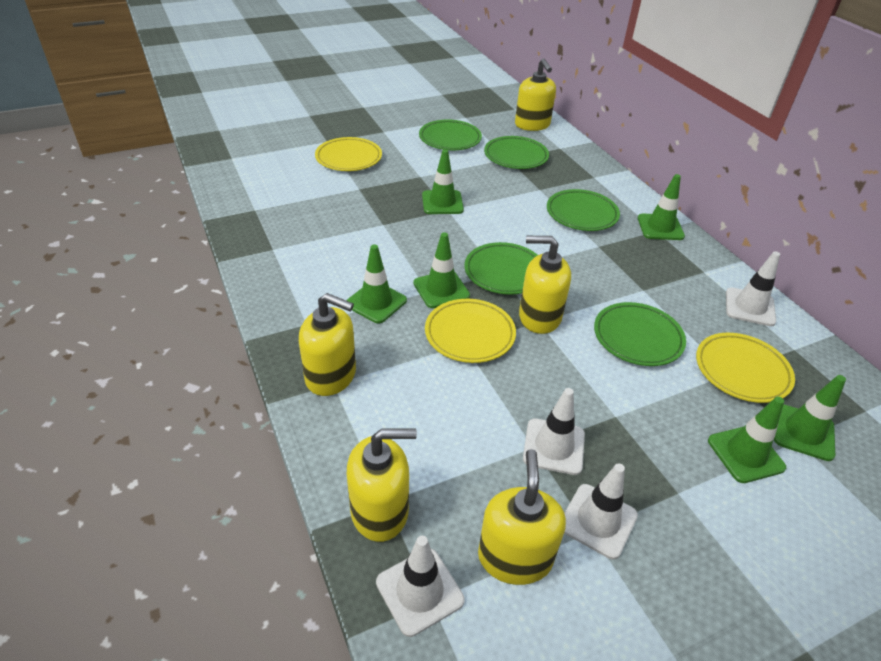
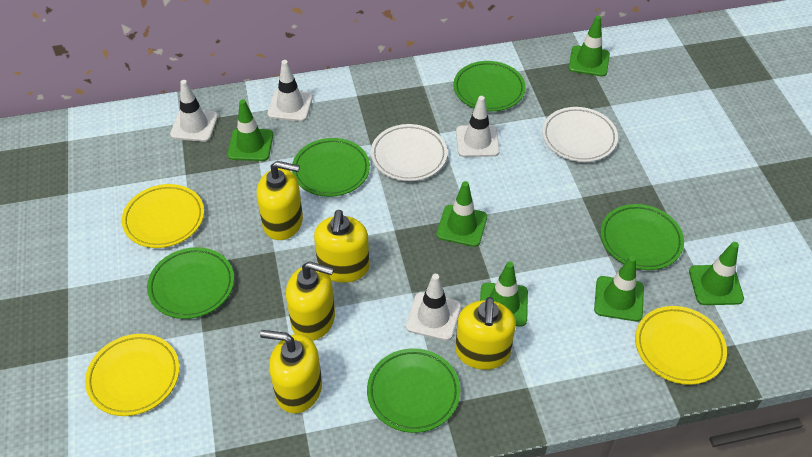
white plate: none = 0 -> [371,124,447,181] [542,107,618,162] = 2

